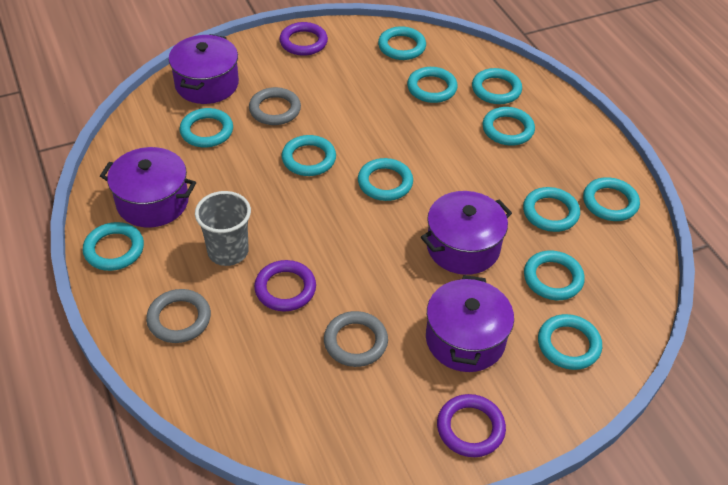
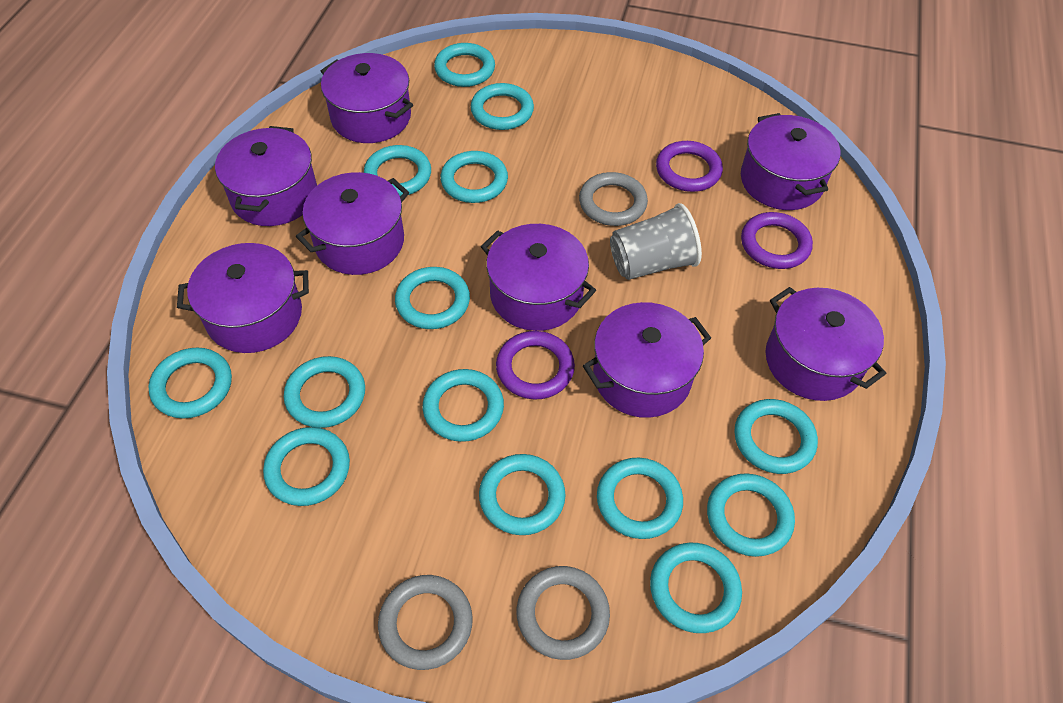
purple pot: [100,147,196,227] [169,34,239,104] [421,191,512,275] [426,275,514,372] = 4 -> [177,243,309,353] [215,126,317,226] [296,172,409,275] [321,53,413,143] [481,224,596,331] [583,302,711,418] [741,113,840,210] [765,287,886,401] = 8
turquoise ring: [83,222,144,271] [180,108,233,147] [282,135,336,176] [358,158,413,201] [378,26,426,60] [407,67,458,103] [472,68,522,104] [482,107,535,146] [523,187,580,232] [524,250,585,300] [538,314,602,370] [583,177,640,221] = 12 -> [148,348,232,419] [263,427,350,506] [284,356,365,428] [364,145,431,196] [395,267,470,329] [423,369,504,442] [434,43,495,87] [440,151,508,203] [471,83,534,130] [479,454,566,535] [597,457,683,539] [650,543,742,633] [707,473,795,557] [734,399,818,474] = 14

